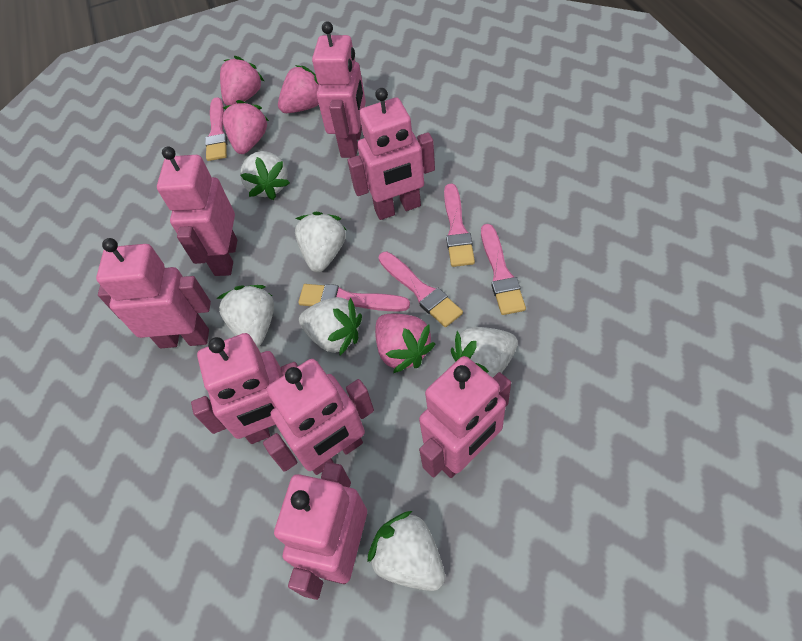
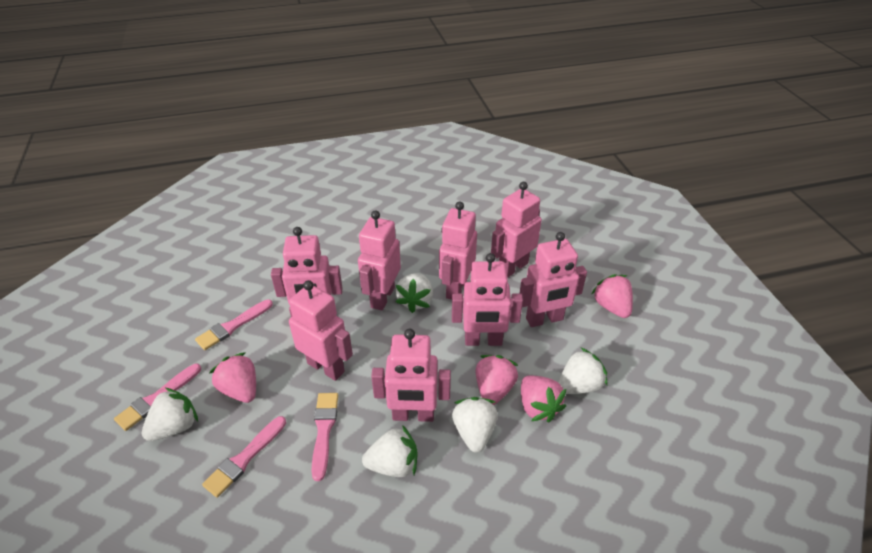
pink brush: [205,97,227,161] [298,284,410,312] [379,252,463,327] [444,184,475,267] [481,224,526,315] = 5 -> [114,364,201,431] [195,299,273,350] [202,416,286,498] [311,393,338,481] = 4
white strawberry: [216,285,274,347] [240,151,290,200] [295,212,346,272] [299,297,362,356] [368,511,445,591] [451,327,518,378] = 6 -> [142,388,198,441] [362,425,418,477] [396,273,433,313] [452,397,498,453] [558,348,607,394] = 5

